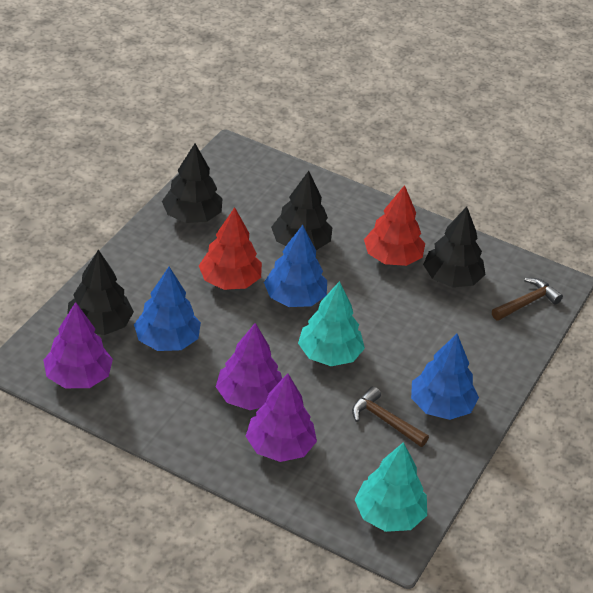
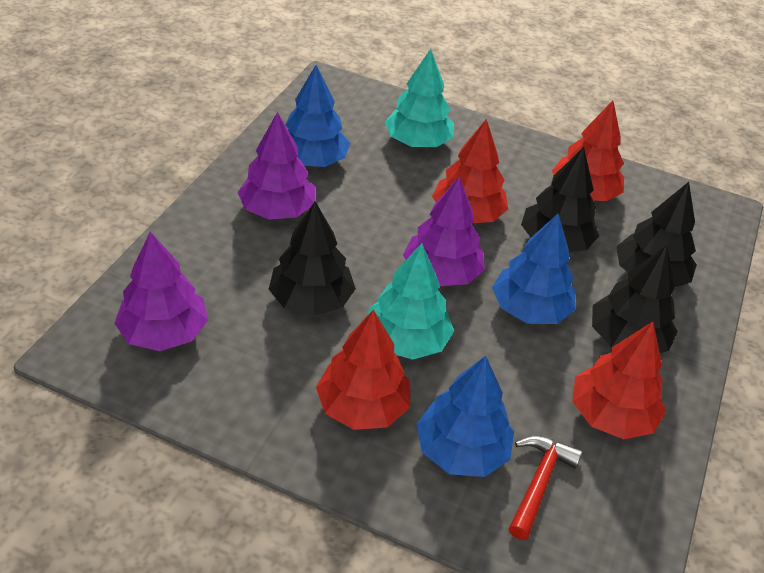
brown hammer: [352,386,429,447] [492,278,563,321] = 2 -> none = 0
red hammer: none = 0 -> [509,436,583,540] = 1
red tree: [199,207,262,290] [364,185,425,266] = 2 -> [316,310,410,430] [432,119,508,223] [552,101,624,201] [572,321,666,439] = 4

